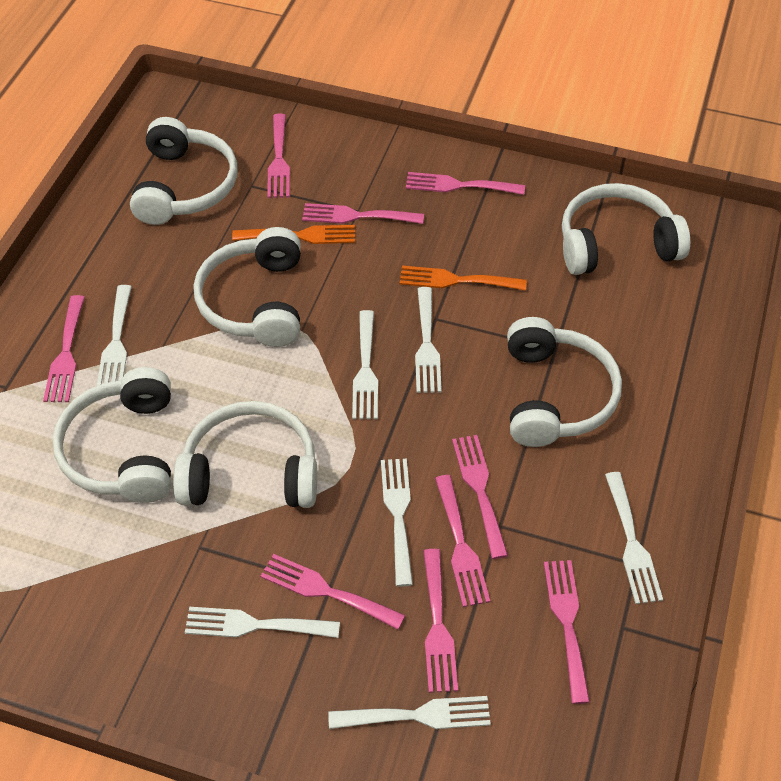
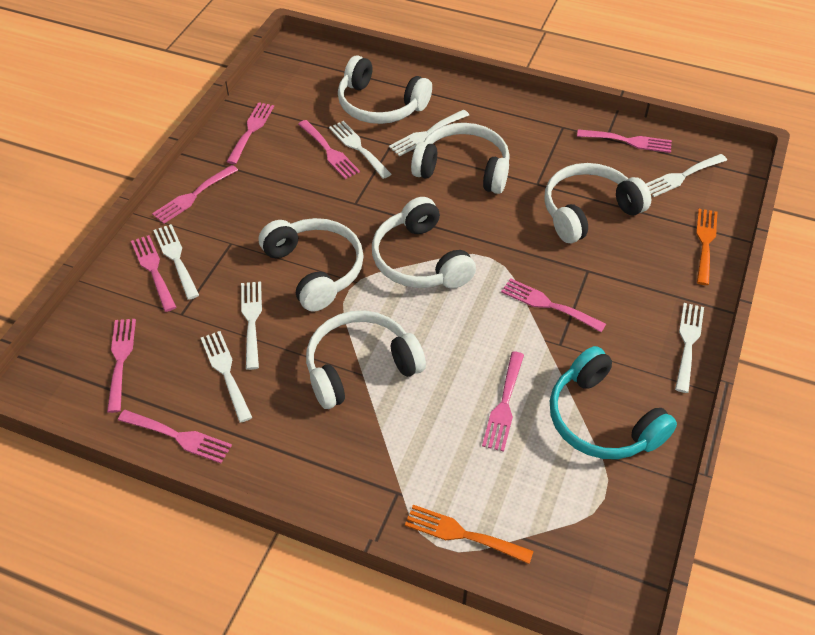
turquoise headphones: none = 0 -> [550,346,677,459] = 1

